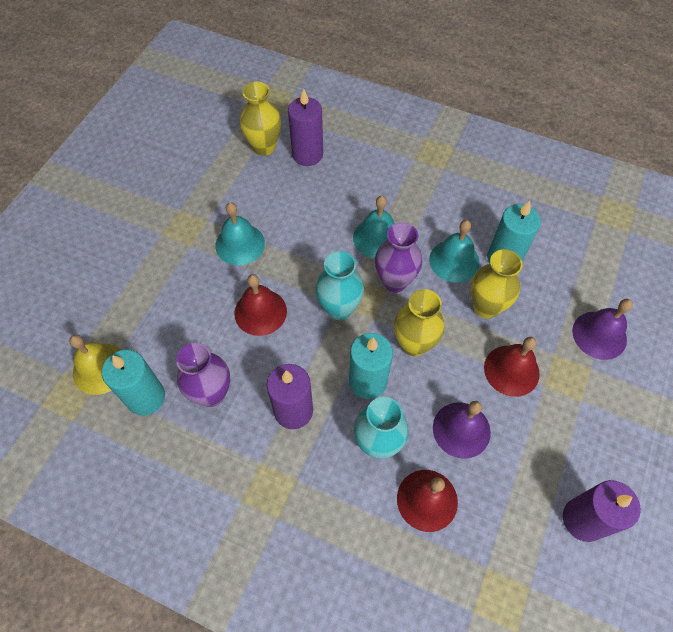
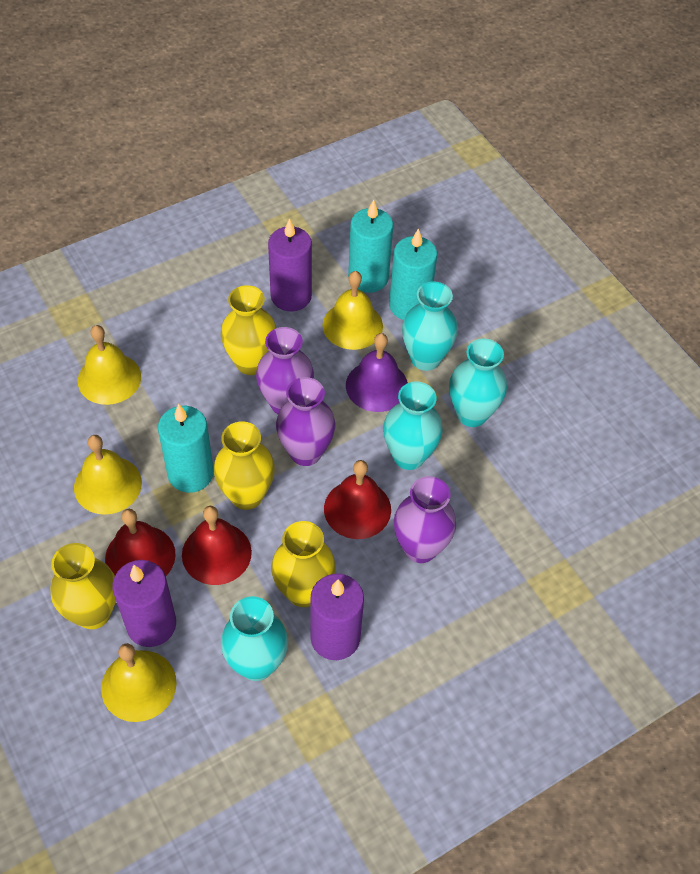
purple bell: [433,401,491,459] [572,299,633,360] = 2 -> [346,333,408,412] = 1
purple vase: [176,343,230,407] [375,222,422,292] = 2 -> [256,327,314,414] [276,377,335,466] [394,476,456,563] = 3
turquoise bell: [215,202,265,265] [353,196,395,258] [429,220,480,283] = 3 -> none = 0
turquoise vase: [315,251,364,320] [354,397,409,459] = 2 -> [221,596,288,681] [383,382,443,470] [402,281,458,371] [449,338,507,427] = 4
yellow bell: [69,335,121,395] = 1 -> [74,435,142,515] [78,325,141,405] [101,643,177,722] [322,271,383,350] = 4
yellow vase: [240,82,281,156] [394,289,444,356] [470,249,523,318] = 3 -> [50,543,116,629] [214,421,275,510] [221,285,276,375] [271,521,336,607] = 4

